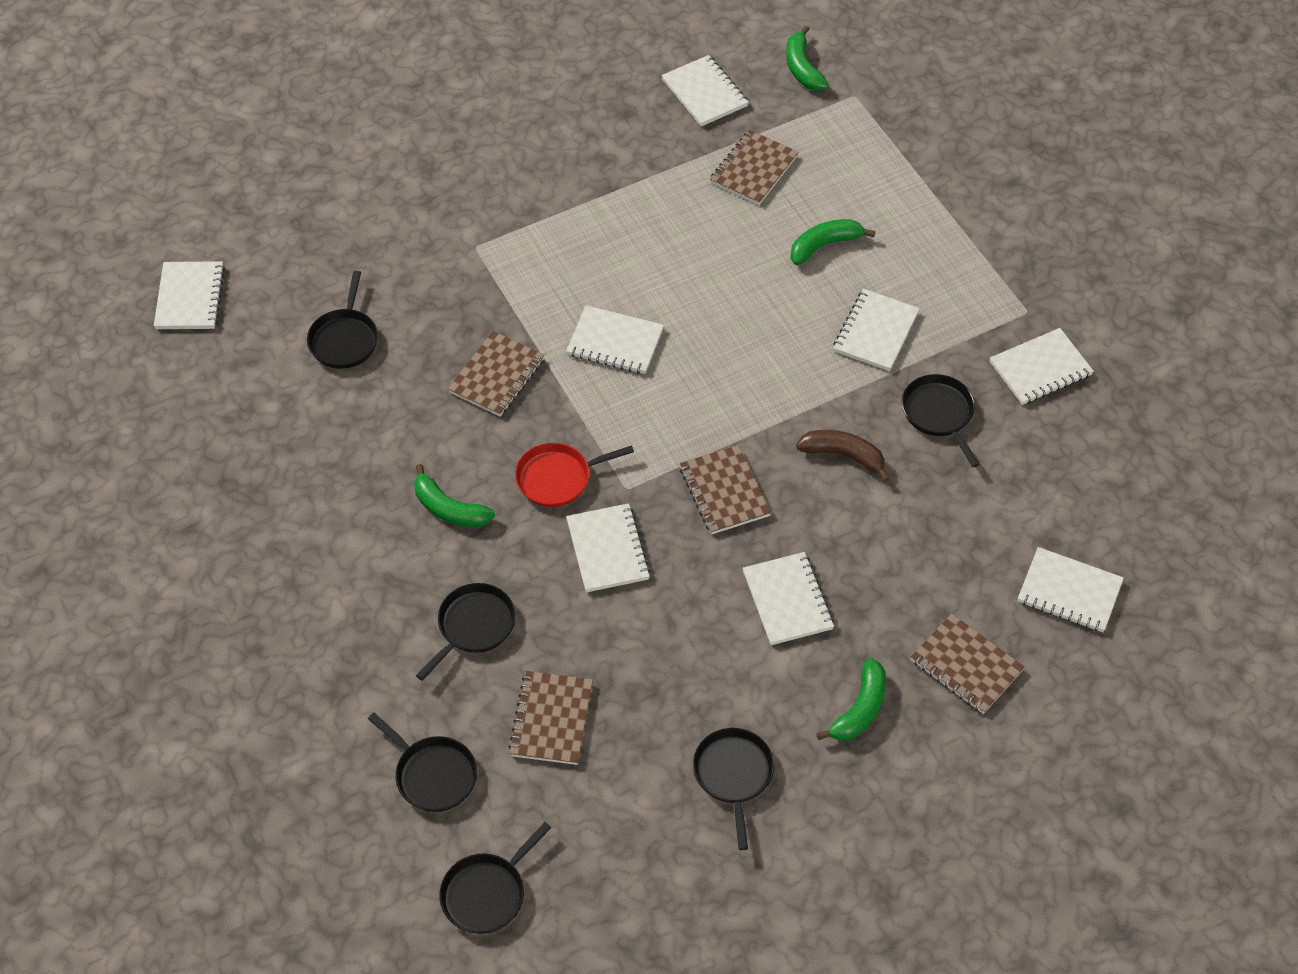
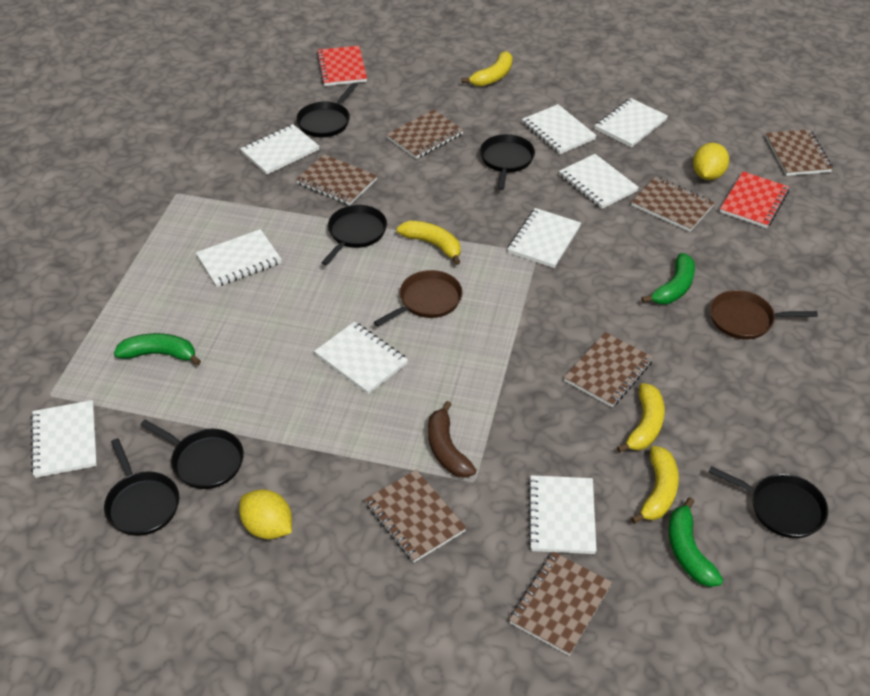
brown notebook: [448,331,544,416] [508,671,593,765] [680,445,771,534] [710,130,799,205] [911,613,1025,714] = 5 -> [296,154,377,205] [365,470,466,563] [386,109,464,159] [509,552,612,656] [564,332,653,407] [631,177,715,232] [765,129,833,176] = 7
brown pan: none = 0 -> [374,270,462,327] [710,290,818,339] = 2
green banana: [414,464,495,527] [786,26,829,91] [790,219,875,265] [816,658,886,741] = 4 -> [114,333,201,365] [641,253,695,304] [669,497,723,587] = 3
red notebook: none = 0 -> [316,46,367,86] [720,171,789,228] = 2
red pan: [515,443,634,507] = 1 -> none = 0
white notebook: [154,261,225,329] [566,305,664,374] [566,503,650,592] [662,55,749,126] [743,552,834,645] [833,289,920,371] [990,328,1094,405] [1018,547,1124,632] = 8 -> [31,400,97,478] [196,229,282,287] [240,124,320,175] [314,322,408,394] [508,208,581,268] [522,104,597,154] [528,475,597,554] [559,154,639,209] [595,98,668,147] = 9
yellow banana: none = 0 -> [396,220,461,265] [461,51,513,87] [617,383,665,453] [631,446,679,524] = 4
yellow lemon: none = 0 -> [239,489,292,539] [693,143,729,180] = 2

